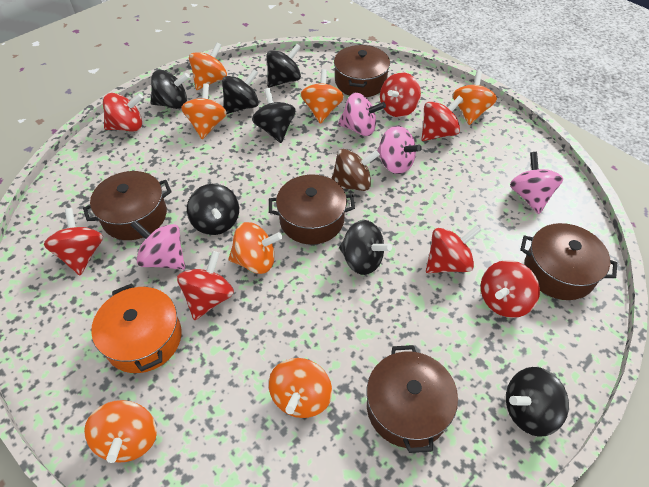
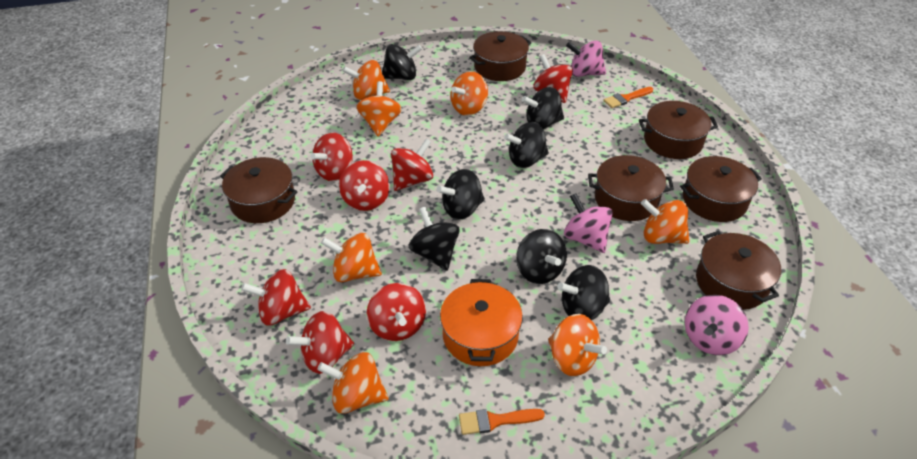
brown pot: [83,171,172,240] [269,175,355,244] [334,45,390,97] [367,345,458,453] [520,223,617,300] = 5 -> [220,157,297,223] [469,31,531,81] [588,155,674,221] [639,101,718,159] [680,156,762,222] [696,231,781,310] = 6
brown spinning top: [331,149,380,191] = 1 -> none = 0
orange brush: none = 0 -> [459,409,545,435] [603,87,653,108] = 2
pink spinning top: [130,220,185,270] [338,93,386,136] [377,126,422,174] [510,152,563,214] = 4 -> [564,193,613,253] [566,40,606,77] [685,295,749,355] = 3

